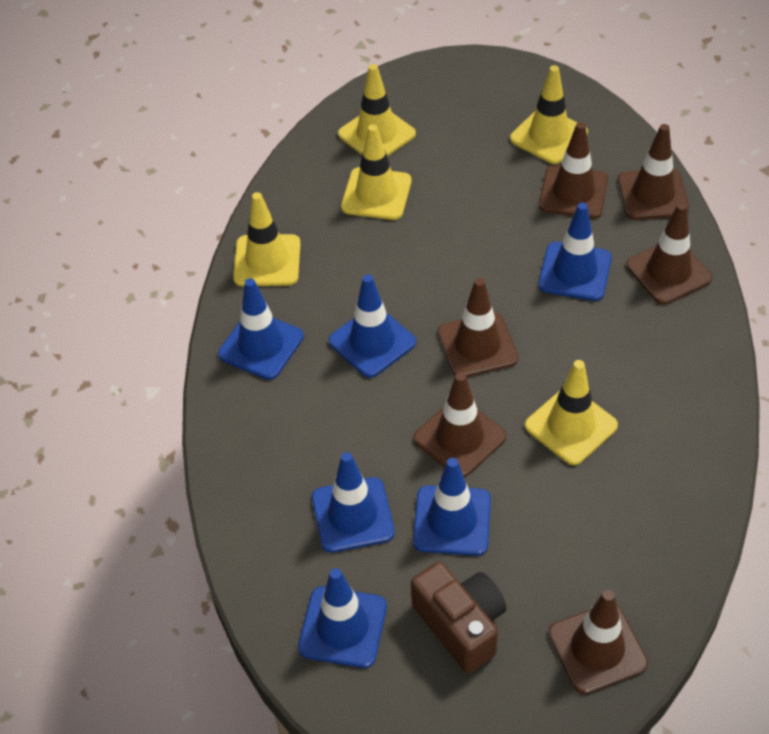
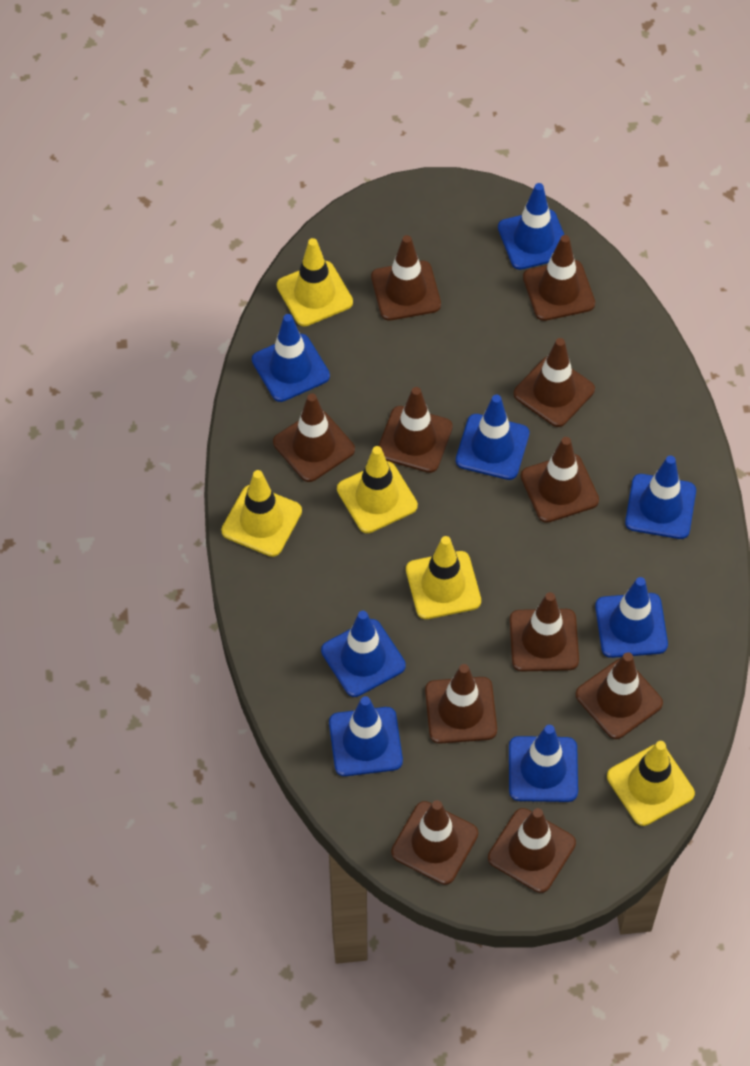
blue traffic cone: [218,278,304,380] [298,568,387,668] [312,452,395,553] [328,274,416,378] [413,458,491,556] [538,202,612,301] = 6 -> [252,314,330,402] [321,611,406,697] [329,696,403,776] [456,395,530,480] [498,183,564,270] [509,725,578,802] [595,577,668,658] [625,456,696,539] = 8
brown camera: [411,562,506,673] = 1 -> none = 0
brown traffic cone: [414,372,506,477] [438,278,518,377] [539,122,608,219] [548,590,648,694] [618,124,689,220] [626,202,712,304] = 6 -> [273,393,355,482] [371,235,441,321] [379,387,453,473] [391,800,478,885] [425,664,497,744] [488,808,576,893] [510,592,579,672] [514,338,595,427] [521,437,599,523] [523,235,595,321] [575,652,663,739] = 11

